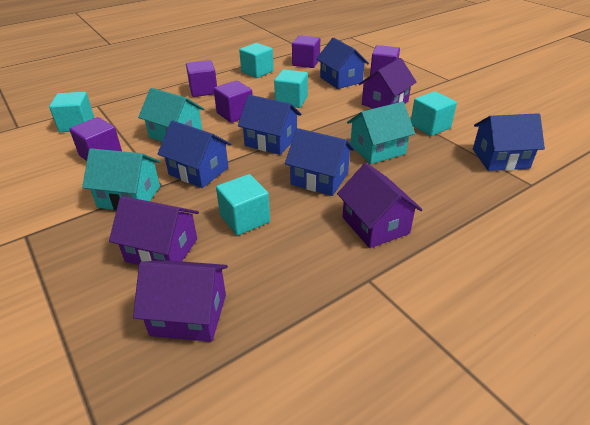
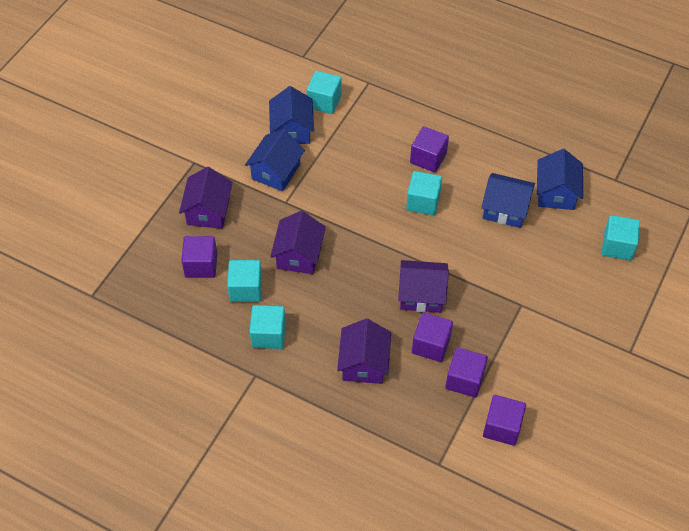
blue house: [157,120,231,188] [238,95,301,155] [285,128,355,196] [316,37,369,89] [473,113,545,171] = 5 -> [245,129,305,192] [269,86,314,144] [481,173,535,228] [537,149,583,210] = 4
turquoise house: [82,148,160,211] [138,88,204,142] [347,102,415,164] = 3 -> none = 0

